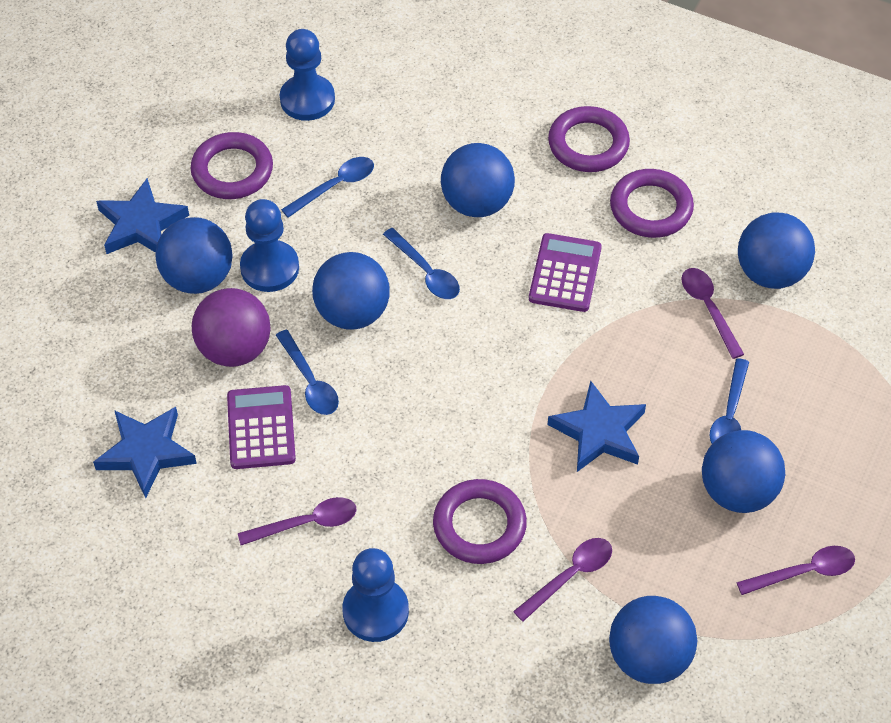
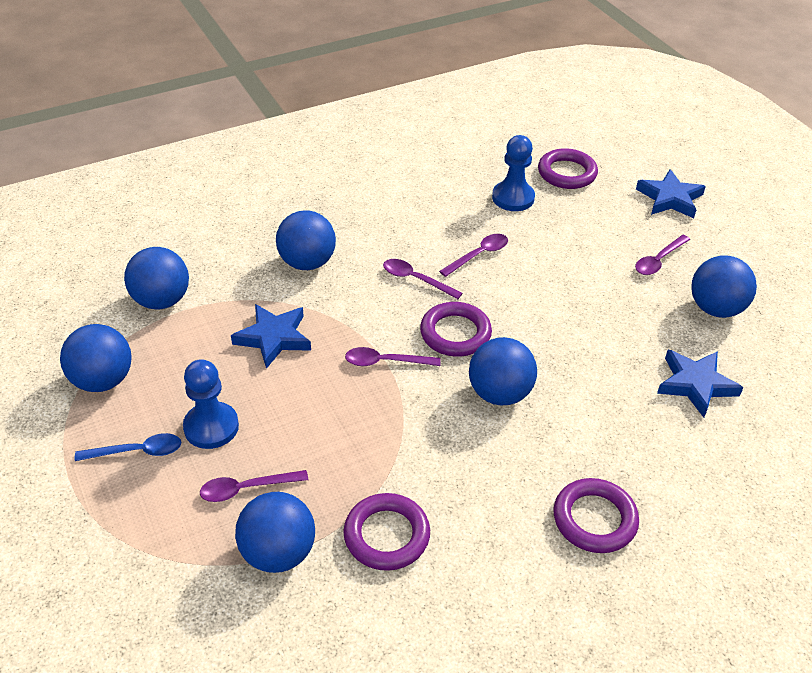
blue pawn: [240,199,299,292] [280,29,335,121] [342,548,409,642] = 3 -> [183,359,239,449] [492,135,535,211] = 2
blue spoon: [276,330,339,415] [281,157,374,218] [383,228,460,299] [709,358,749,444] = 4 -> [75,433,182,461] = 1
purple ball: [192,288,271,367] = 1 -> none = 0
purple calculator: [227,385,296,469] [529,233,602,312] = 2 -> none = 0
purple spoon: [238,497,356,545] [513,538,612,622] [681,268,744,359] [737,546,855,595] = 4 -> [200,470,308,502] [345,347,441,366] [383,259,463,299] [439,234,508,277] [635,235,690,275] = 5

